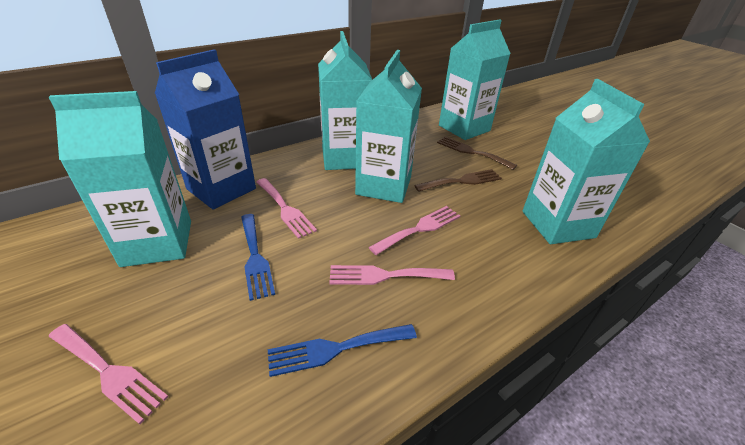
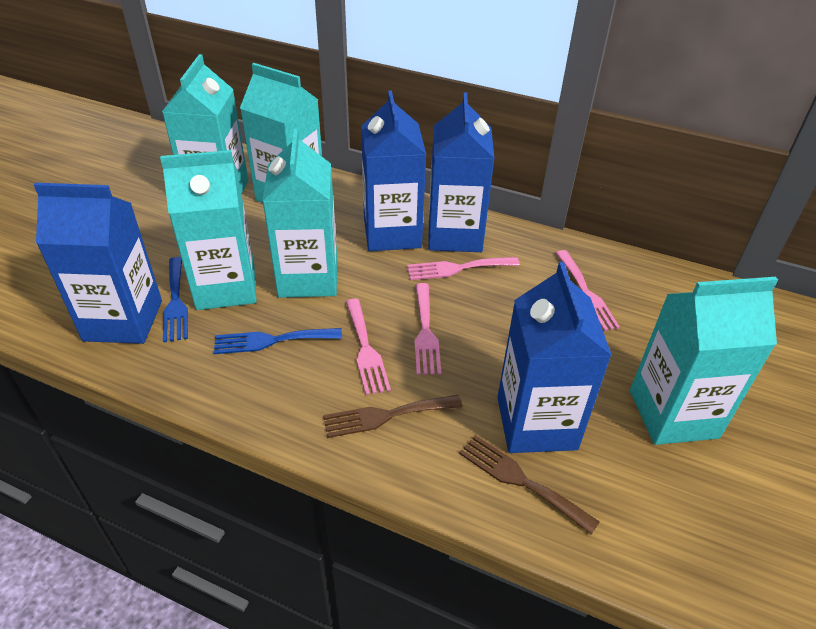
blue carton: [155,49,256,210] = 1 -> [34,183,162,344] [361,91,426,251] [428,92,495,252] [497,262,612,453] = 4

